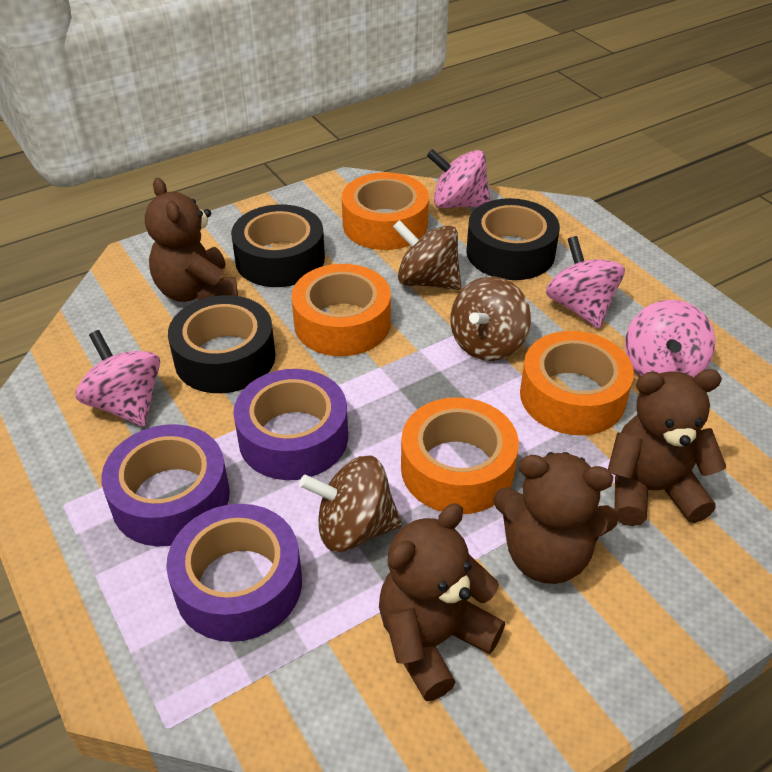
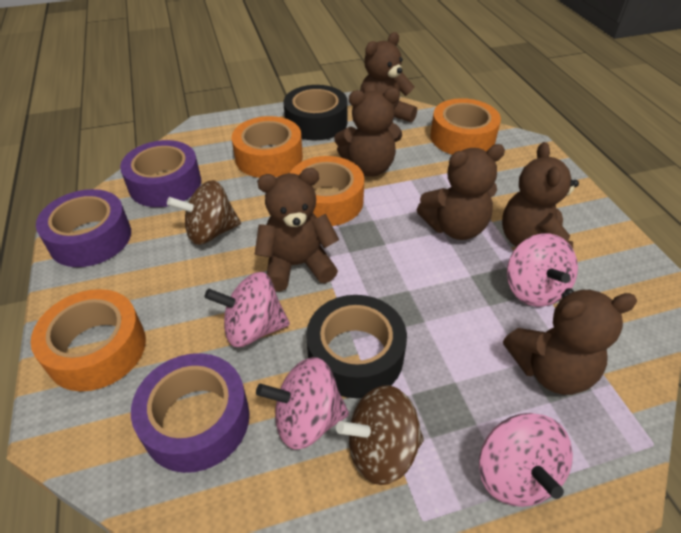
black tape: [168,295,276,393] [231,204,325,287] [466,198,560,280] = 3 -> [284,85,348,140] [306,295,407,398] = 2
brown spinning top: [299,456,402,552] [393,220,461,290] [450,277,531,361] = 3 -> [167,180,241,245] [336,385,424,485] = 2
brown teddy bear: [145,178,238,302] [379,503,505,701] [493,452,618,584] [608,369,726,526] = 4 -> [254,168,339,292] [334,88,402,177] [360,32,417,124] [417,144,505,240] [502,142,579,249] [503,288,637,395] = 6

